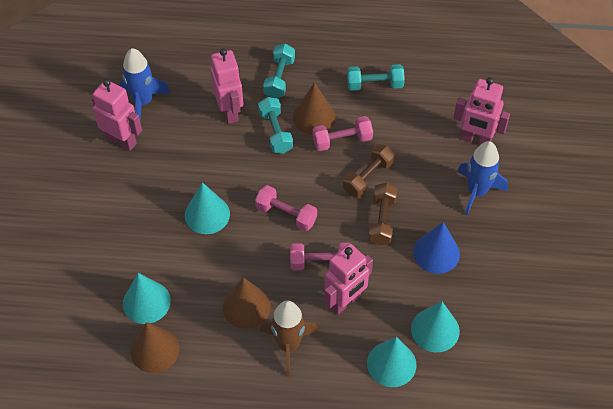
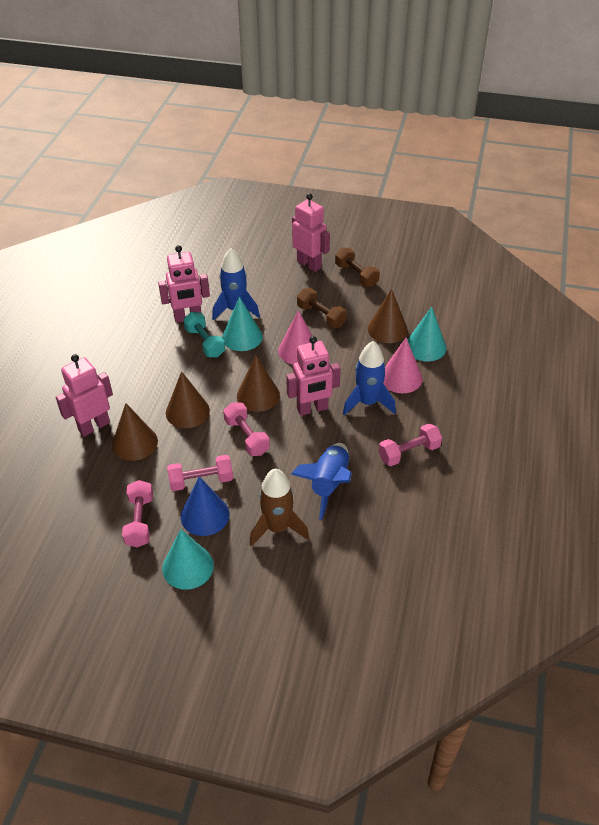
blue rocket: [120,48,171,119] [457,141,508,216] = 2 -> [212,248,260,321] [291,443,352,520] [343,341,396,415] = 3
brown cone: [130,322,180,373] [223,277,271,329] [293,82,336,135] = 3 -> [112,403,158,461] [166,371,210,428] [237,356,280,412] [367,289,408,343] = 4
pink cone: none = 0 -> [278,310,312,365] [383,338,423,393] = 2
pink dumbbell: [255,185,317,231] [290,243,351,270] [313,116,373,151] = 3 -> [122,480,153,547] [167,455,233,491] [223,402,270,456] [378,424,442,466] = 4
turquoise cone: [123,273,171,324] [185,182,230,234] [367,337,417,387] [411,302,460,352] = 4 -> [162,529,214,590] [222,297,263,351] [408,306,446,361] = 3
turquoise dumbbell: [258,97,293,154] [263,44,295,98] [347,64,405,91] = 3 -> [183,312,225,358] = 1

